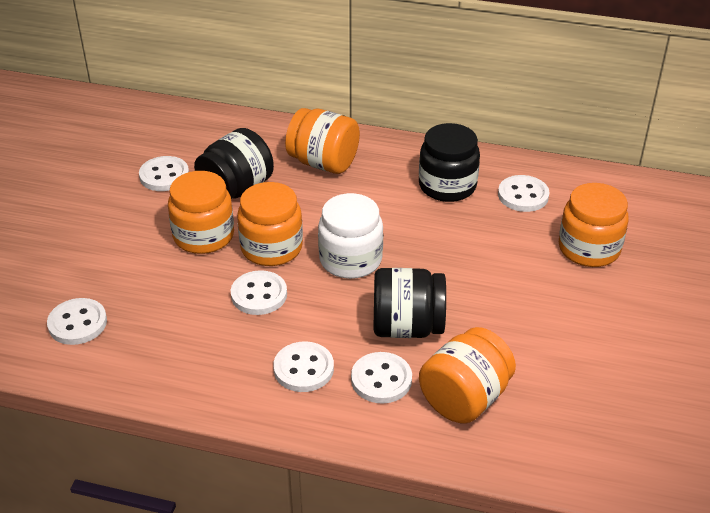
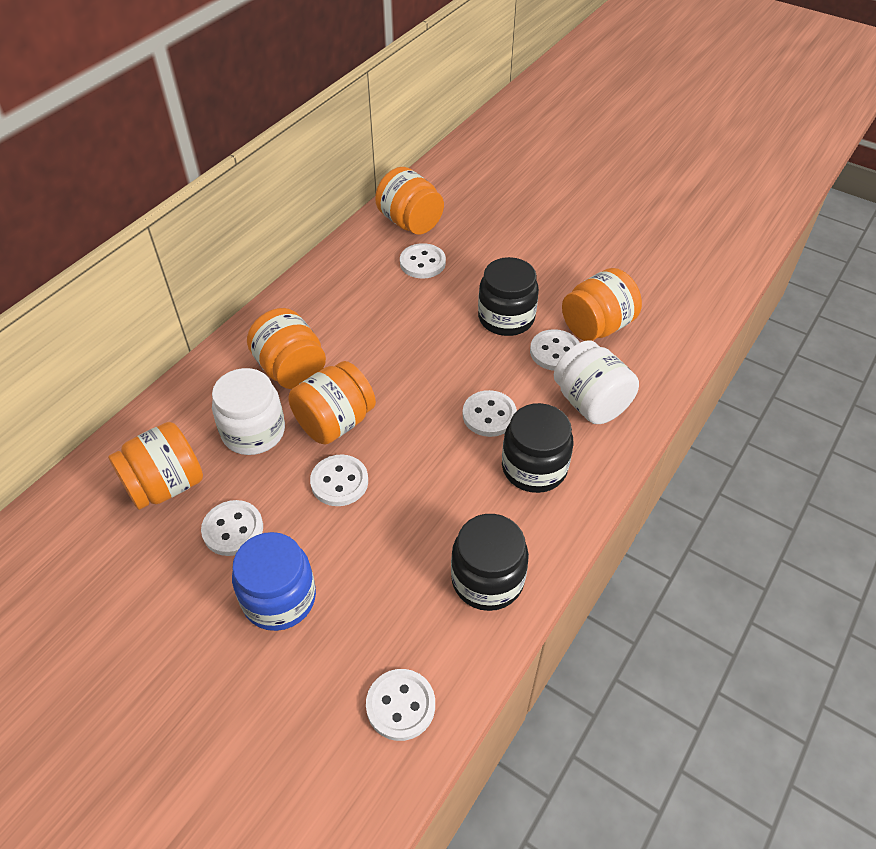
blue jar: none = 0 -> [232,532,316,631] = 1
white jar: [318,193,383,279] = 1 -> [212,368,285,455] [554,340,639,424] = 2

